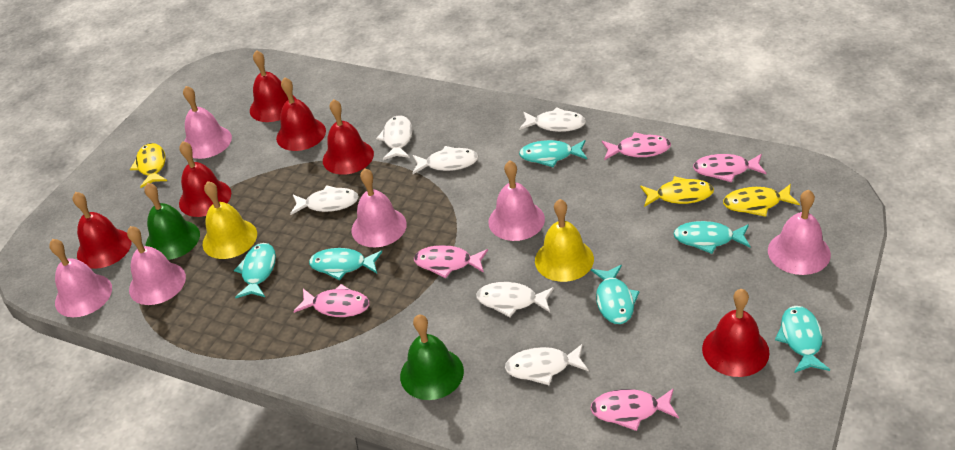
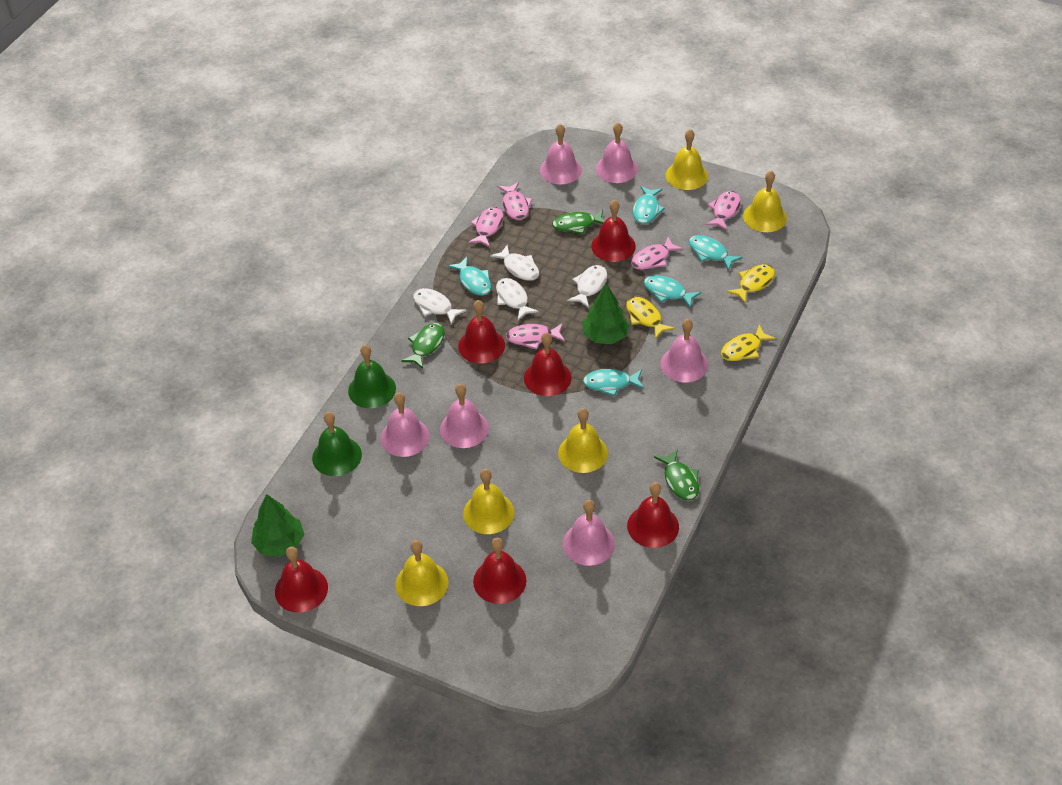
green fish: none = 0 -> [401,323,445,369] [552,209,605,234] [654,449,699,500] = 3
green tree: none = 0 -> [251,494,304,557] [582,283,630,344] = 2
turquoise fish: [234,243,276,298] [309,248,382,280] [519,140,587,167] [591,265,639,324] [673,221,751,254] [775,306,830,373] = 6 -> [448,257,492,296] [583,369,644,396] [633,186,665,224] [644,275,701,309] [689,235,742,271] = 5
white fish: [290,185,359,215] [376,115,413,160] [412,146,479,174] [476,282,554,317] [505,344,589,385] [519,107,586,132] = 6 -> [413,288,467,325] [490,245,539,281] [496,278,539,320] [567,265,607,308] = 4
yellow bell: [203,181,257,259] [535,199,594,282] = 2 -> [395,540,448,606] [463,469,514,534] [558,408,608,473] [666,129,708,190] [743,171,787,232] = 5

